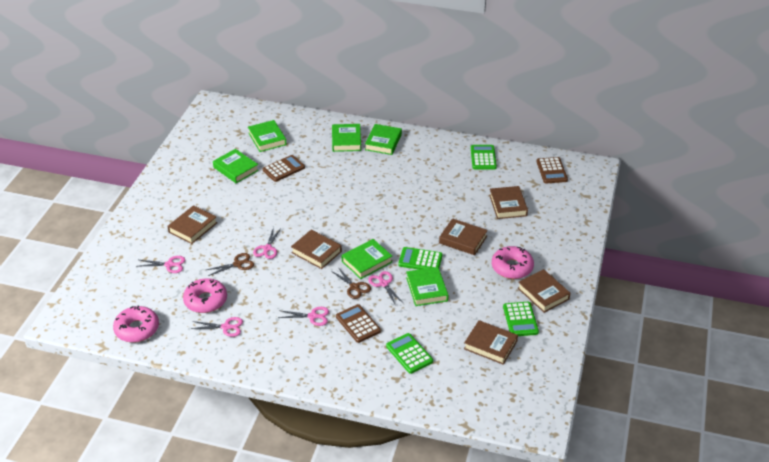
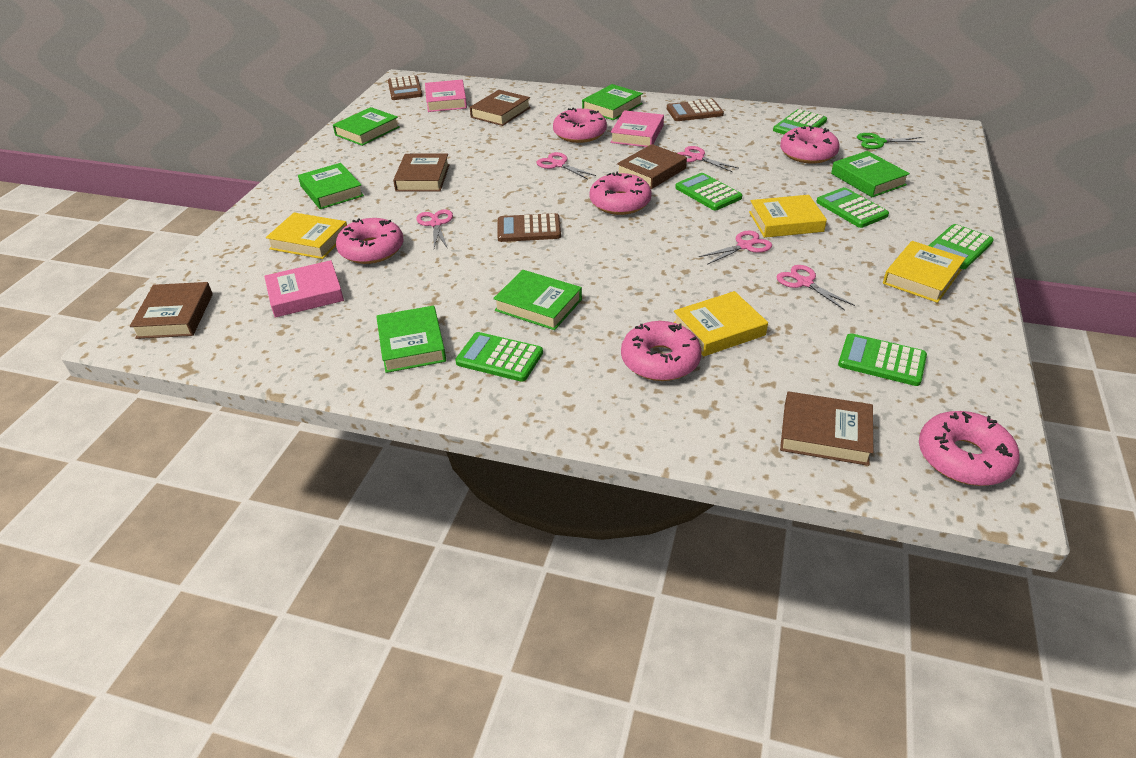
brown book: [167,205,217,244] [291,230,342,269] [439,218,488,255] [464,320,518,365] [489,186,528,219] [518,269,570,313] = 6 -> [130,282,213,339] [393,154,450,192] [470,90,531,126] [617,144,687,189] [780,391,873,466] = 5
brown scissors: [206,253,254,276] [331,267,371,299] = 2 -> none = 0
green calculator: [386,333,433,374] [398,247,443,270] [471,145,497,169] [503,302,539,336] = 4 -> [455,332,543,382] [675,173,742,210] [773,109,827,134] [816,187,889,228] [838,333,927,386] [928,224,994,269] = 6
green scissors: none = 0 -> [857,133,925,149] = 1
pink book: none = 0 -> [264,260,344,318] [425,80,467,112] [610,110,664,147] = 3
pink donut: [113,305,159,342] [183,278,227,313] [492,246,534,279] = 3 -> [336,218,404,264] [553,108,607,143] [590,172,652,215] [621,321,702,381] [780,126,840,164] [919,411,1020,486] = 6
yellow book: none = 0 -> [266,212,347,259] [673,291,768,356] [749,195,827,238] [883,241,966,303] = 4

